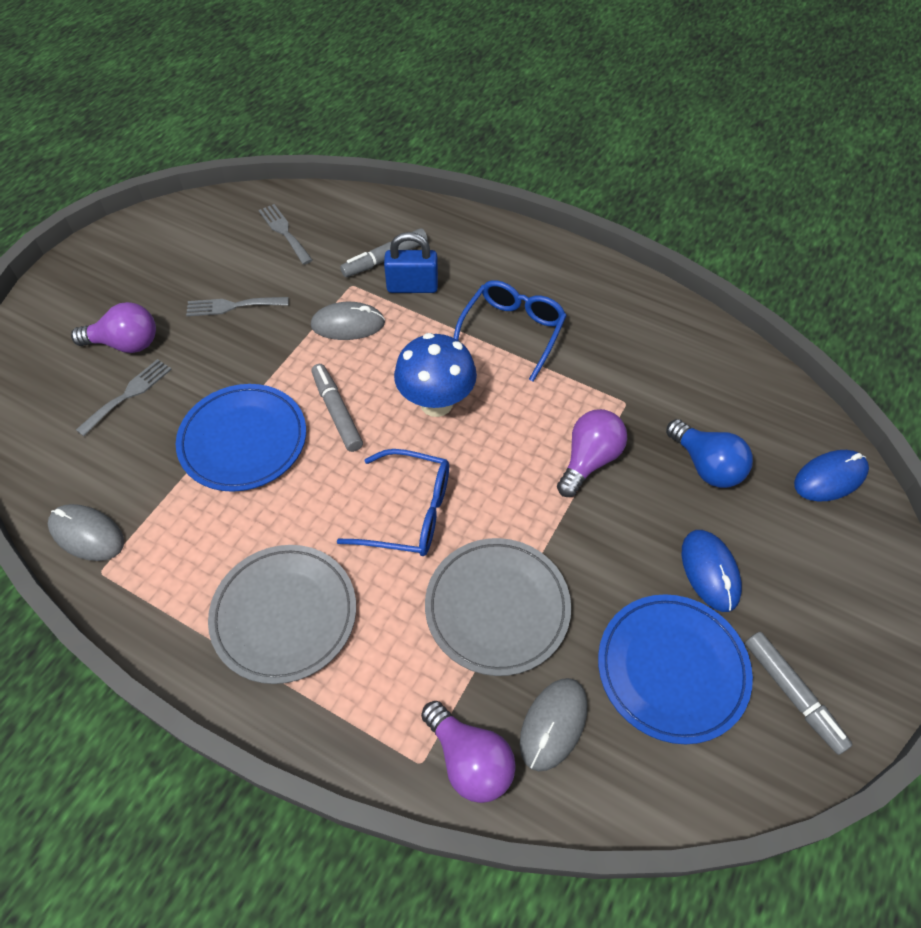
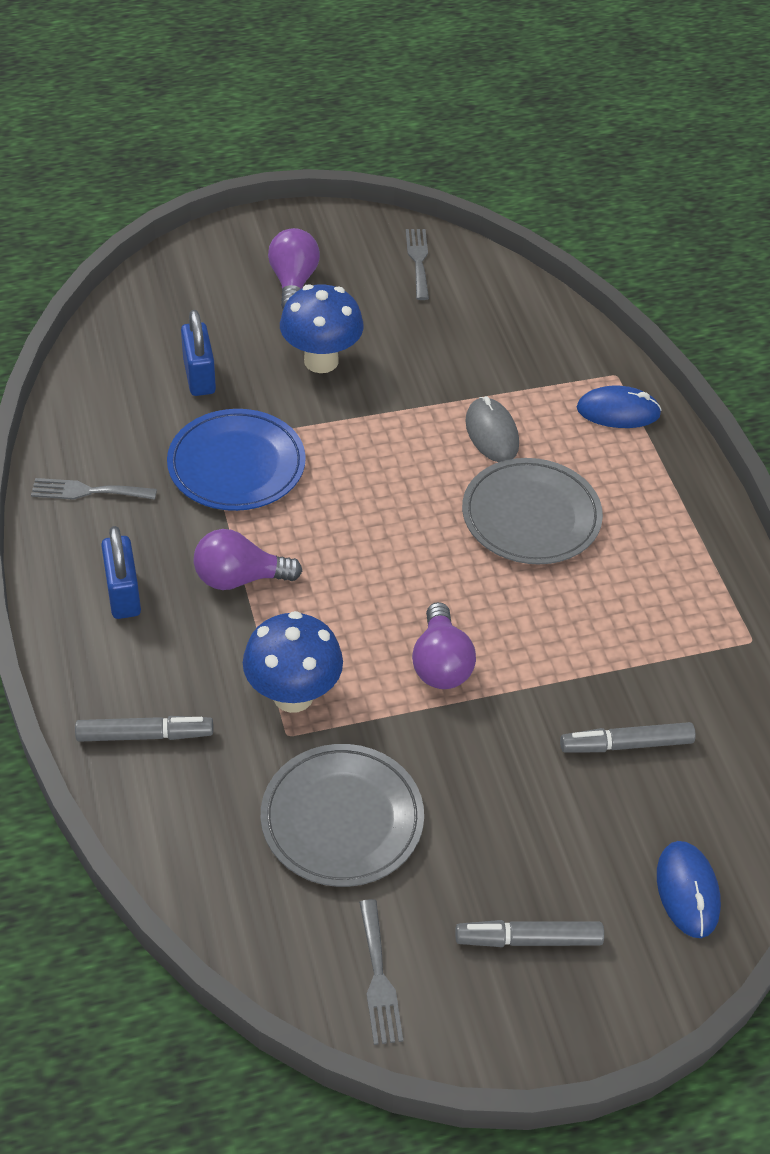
blue glasses: [337,449,449,556] [454,280,567,382] = 2 -> none = 0
blue light bulb: [666,419,753,488] = 1 -> none = 0
blue mushroom: [394,333,477,417] = 1 -> [243,611,343,713] [280,284,364,373] = 2
blue padlock: [384,232,438,293] = 1 -> [101,526,141,619] [181,310,216,396] = 2
blue plate: [176,384,306,492] [598,594,753,744] = 2 -> [167,409,306,511] = 1
grey mouse: [48,504,124,561] [311,302,385,340] [520,678,587,771] = 3 -> [465,396,519,462] = 1

